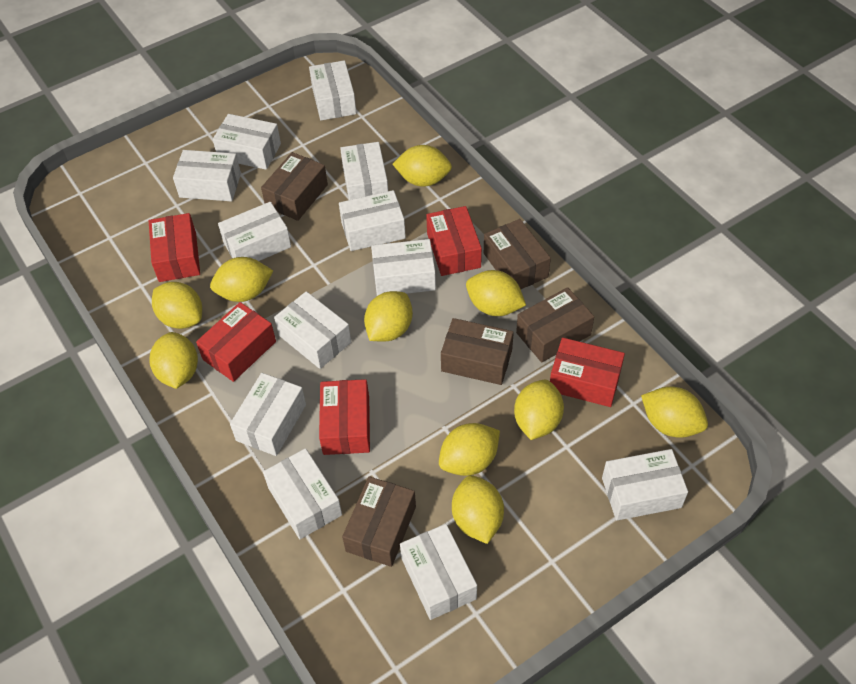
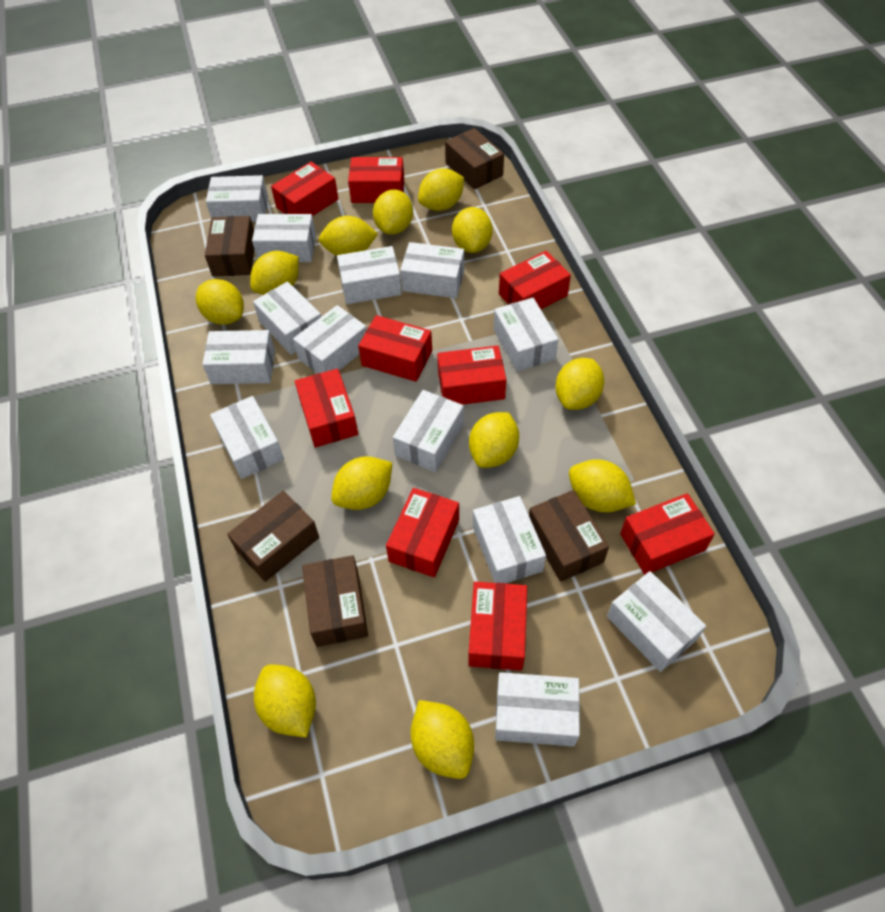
red box: [149,213,200,282] [196,302,276,382] [319,379,370,455] [426,206,482,276] [550,338,625,407] = 5 -> [271,162,338,216] [295,369,358,447] [348,157,404,203] [358,315,432,382] [386,488,459,578] [437,345,507,405] [468,582,527,671] [499,251,571,309] [620,493,715,575] = 9
white box: [173,150,241,201] [213,114,281,170] [218,202,291,261] [230,373,306,456] [263,448,342,539] [274,291,351,369] [309,60,356,120] [339,190,406,251] [340,142,388,200] [371,239,436,296] [400,524,477,620] [602,449,688,521] = 12 -> [202,330,275,384] [206,175,268,222] [210,396,284,479] [252,214,316,262] [253,282,321,355] [293,305,367,373] [337,246,402,304] [393,390,464,472] [400,242,464,298] [473,496,546,584] [494,298,558,372] [495,672,580,747] [607,571,706,672] = 13
yellow lemon: [149,332,198,389] [152,282,202,329] [210,257,273,302] [364,291,413,342] [393,145,452,187] [439,423,500,476] [452,475,504,544] [466,270,526,316] [514,380,564,440] [641,387,708,438] = 10 -> [196,279,244,325] [250,251,299,295] [254,664,316,737] [319,216,378,256] [331,456,392,510] [373,190,413,234] [410,700,474,779] [418,168,464,211] [452,207,493,253] [469,412,519,468] [555,358,604,410] [569,459,636,512] = 12

